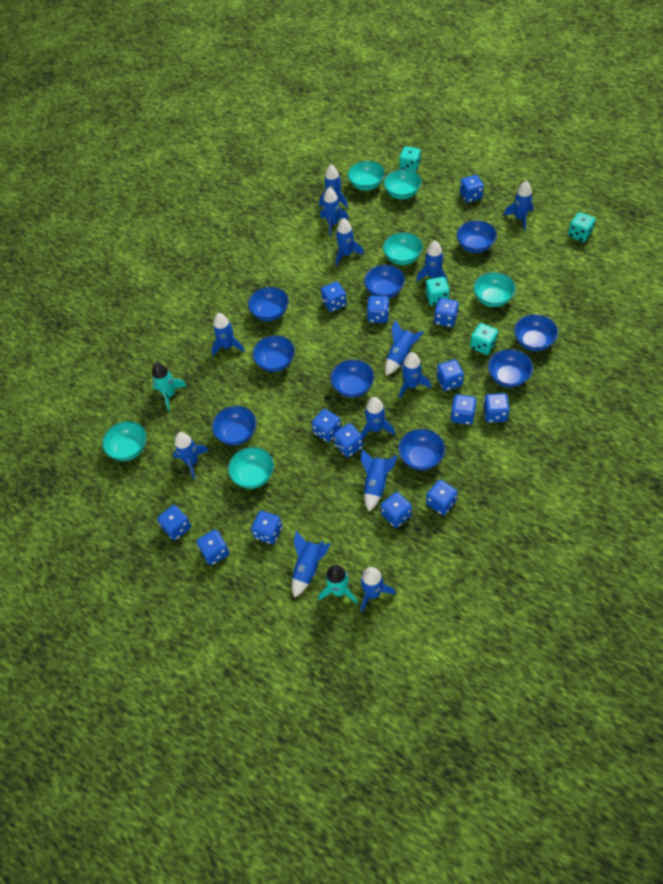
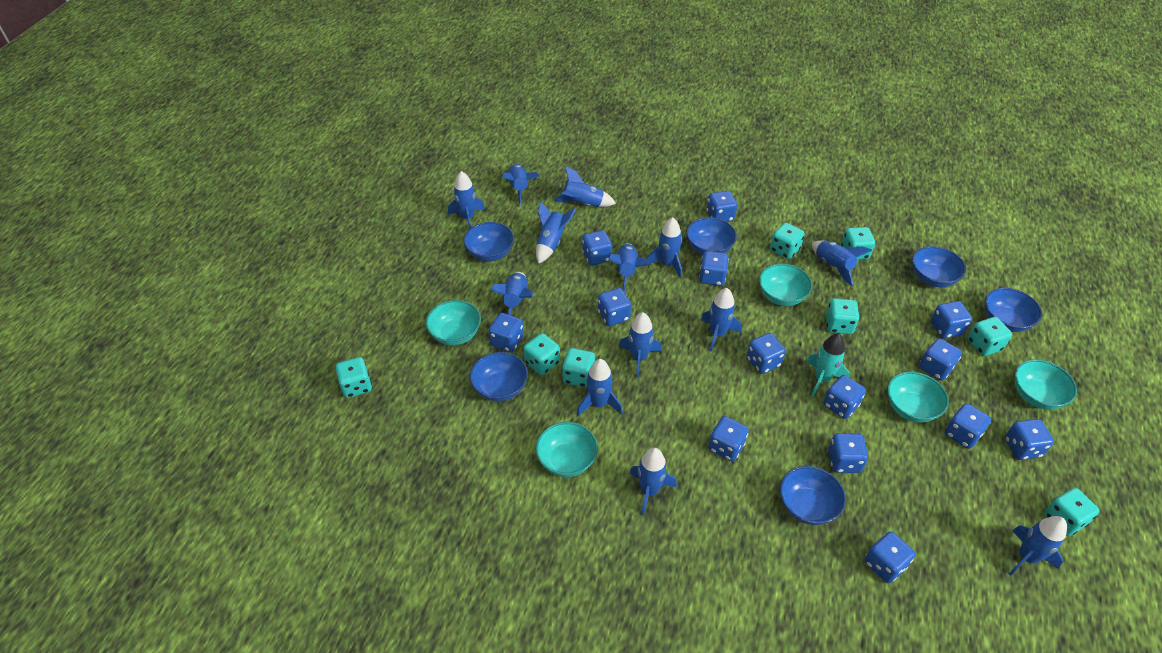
blue bowl: [212,406,257,446] [248,287,289,321] [253,335,295,372] [330,359,374,398] [364,265,405,298] [398,429,445,471] [457,220,497,253] [488,349,533,387] [514,314,558,351] = 9 -> [464,222,514,261] [470,352,528,401] [686,217,737,255] [780,466,846,525] [912,246,966,287] [985,288,1042,332] = 6
turquoise bowl: [102,421,147,461] [228,447,274,489] [348,161,385,191] [383,232,423,265] [384,169,421,199] [473,272,516,307] = 6 -> [426,300,481,345] [536,422,598,477] [759,264,812,306] [887,372,949,423] [1015,359,1077,409] = 5
turquoise dice: [399,146,421,172] [426,277,450,306] [470,323,498,355] [568,212,595,242] = 4 -> [335,357,372,398] [523,333,560,375] [562,348,595,388] [770,222,805,259] [826,298,860,334] [841,227,875,260] [968,317,1012,356] [1044,488,1100,536] = 8
turquoise rocket: [152,363,187,411] [318,565,358,604] = 2 -> [806,334,849,397] = 1

